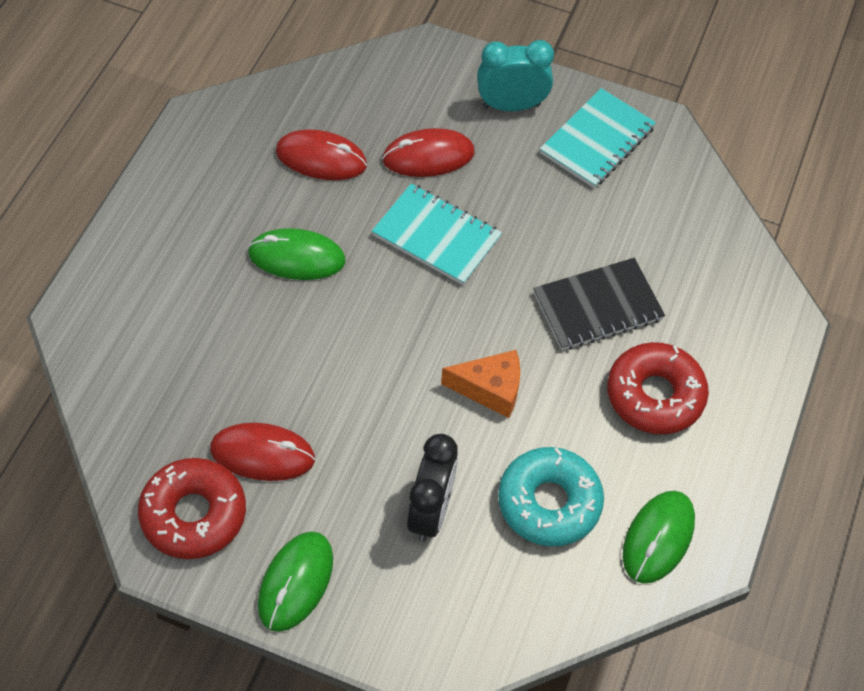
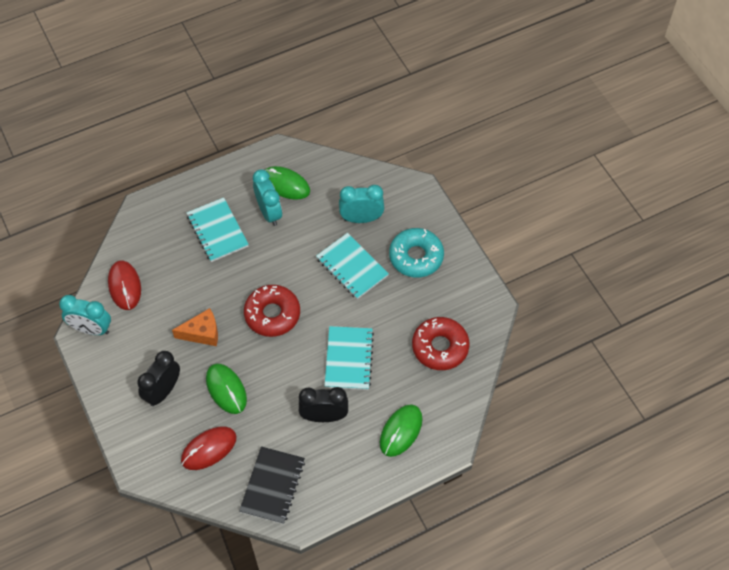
black clock: [407,434,458,542] = 1 -> [137,351,180,406] [299,387,348,422] = 2
red mouse: [210,423,315,481] [276,130,367,180] [382,128,475,177] = 3 -> [108,260,141,310] [181,427,237,470] = 2
turquoise clock: [477,40,554,111] = 1 -> [59,295,111,335] [253,169,282,226] [339,185,384,223] = 3
turquoise notebook: [372,184,502,285] [540,88,656,188] = 2 -> [187,197,249,262] [316,233,389,299] [325,326,374,390] = 3

